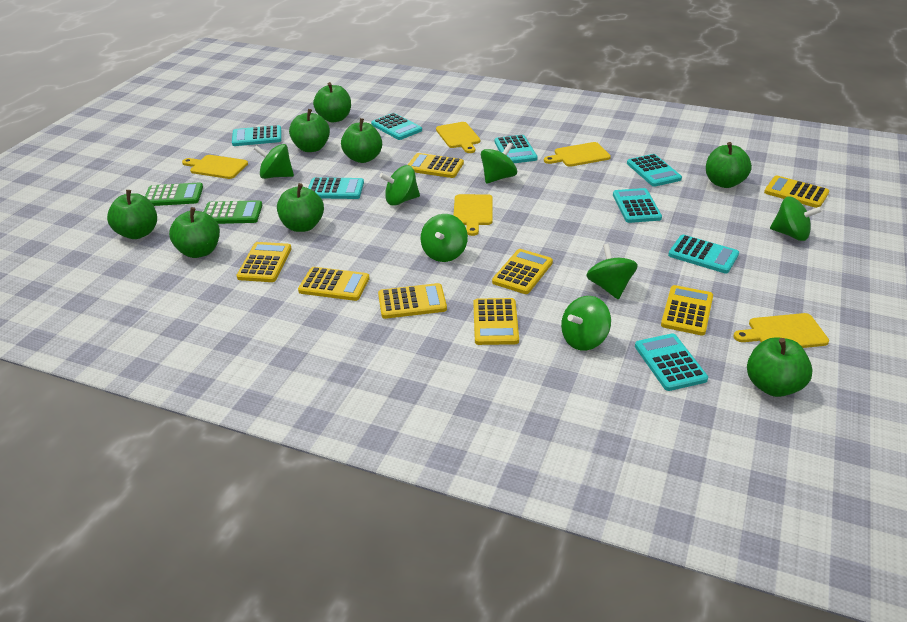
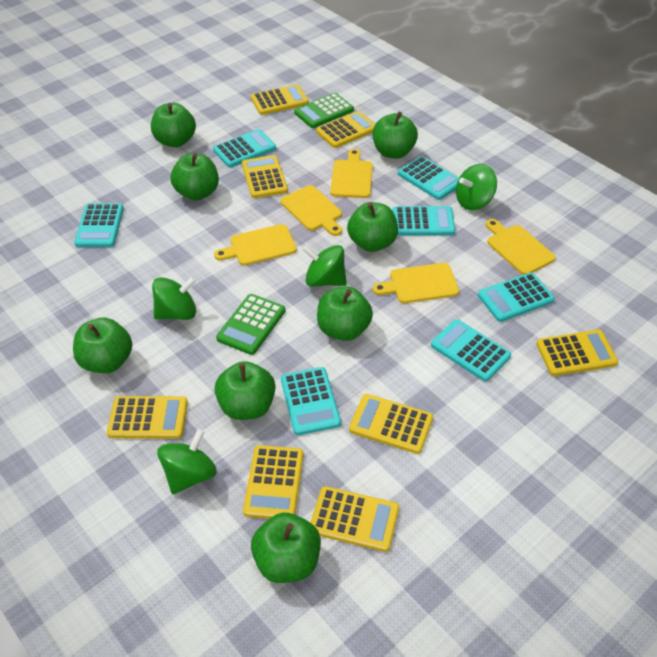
green spinning top: [254,144,294,179] [379,165,420,206] [421,214,468,262] [481,142,517,184] [561,296,611,351] [586,244,638,299] [770,196,822,241] = 7 -> [152,277,196,320] [157,429,217,495] [302,245,347,287] [456,164,497,210] = 4
turquoise calculator: [232,125,281,146] [308,177,364,199] [371,113,422,140] [495,135,538,163] [613,188,662,223] [627,154,682,187] [635,333,708,391] [668,235,739,274] = 8 -> [74,203,124,247] [213,129,276,168] [281,367,341,435] [392,206,455,236] [398,156,459,200] [431,319,511,382] [478,272,555,322] = 7

